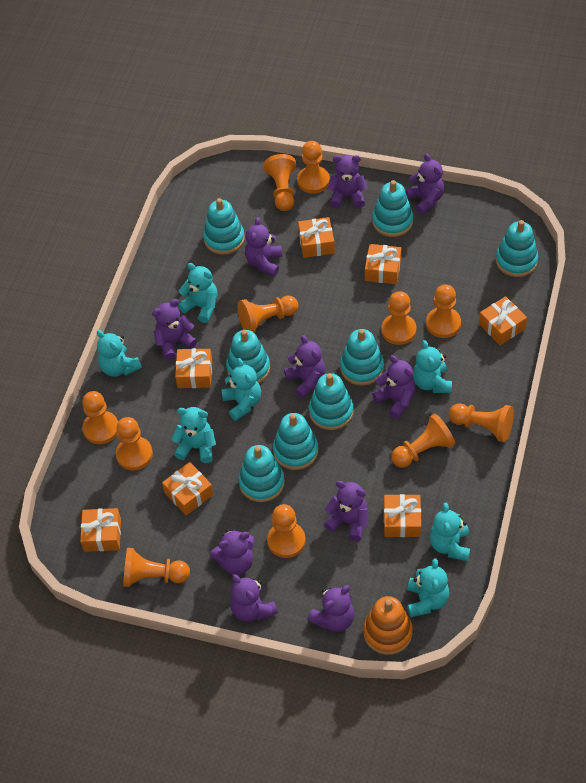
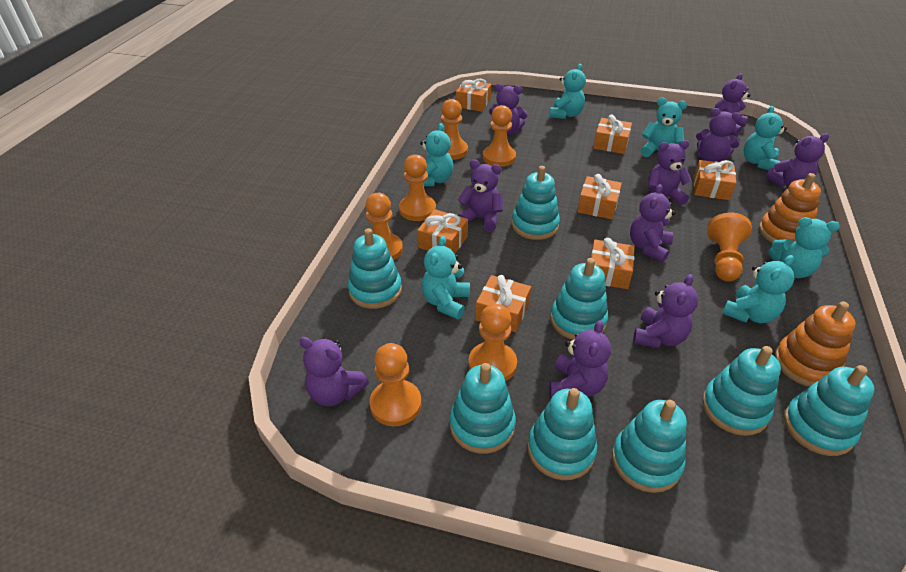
orange pawn: [82,391,118,444] [116,417,153,470] [123,548,190,587] [238,296,298,333] [264,154,296,211] [267,504,306,558] [297,141,330,194] [382,291,416,345] [391,414,455,468] [426,285,461,338] [449,403,514,442] = 11 -> [366,193,403,260] [370,343,421,426] [399,155,436,221] [441,99,468,160] [468,304,517,381] [483,105,516,167] [707,213,752,282] = 7
orange stacking toy: [363,596,413,655] = 1 -> [759,173,821,243] [775,301,856,387] = 2

